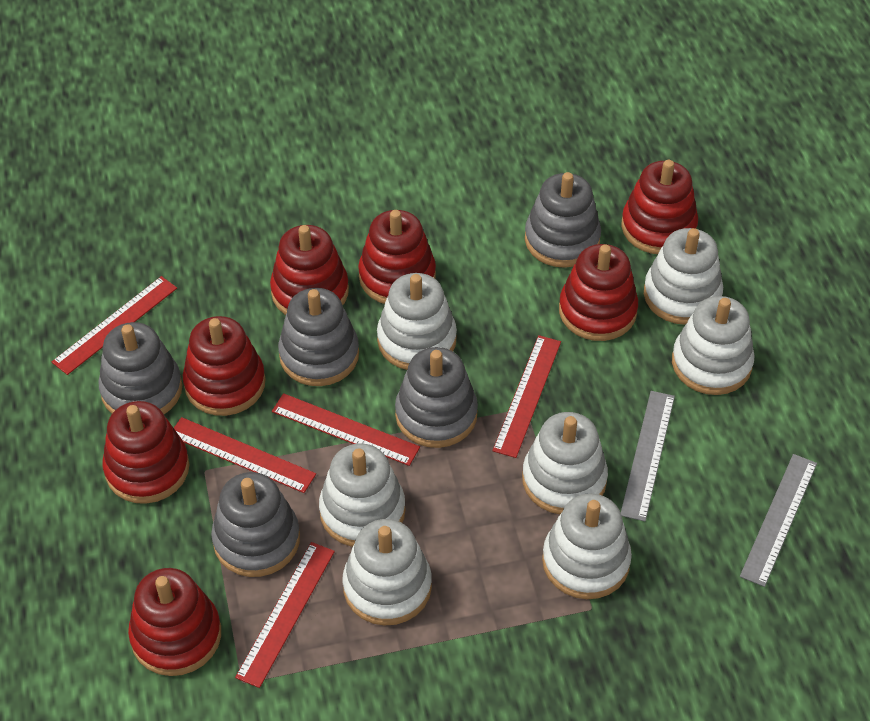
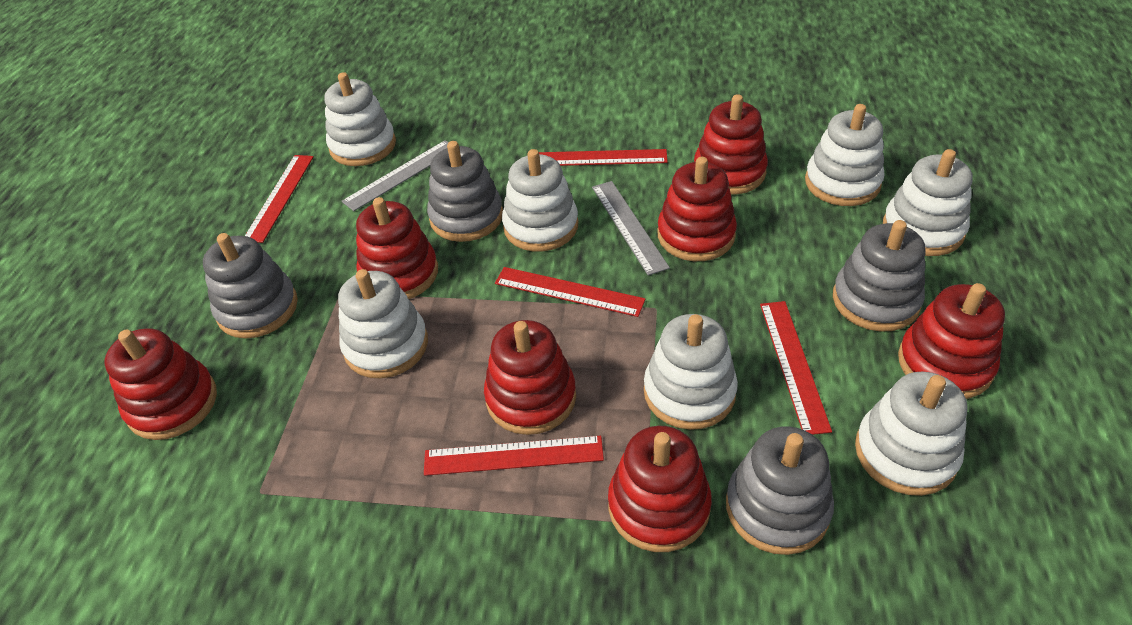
grey stacking toy: [99,322,182,414] [211,472,300,577] [278,288,359,386] [395,347,478,448] [525,172,601,268] = 5 -> [203,233,298,339] [427,141,503,242] [726,426,834,555] [833,220,926,332] = 4

